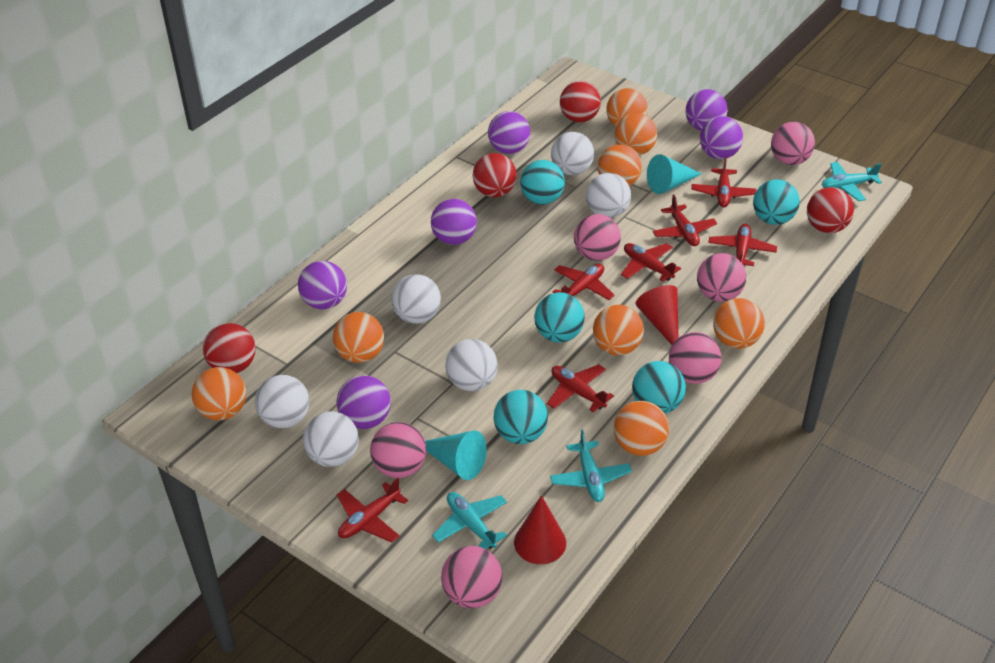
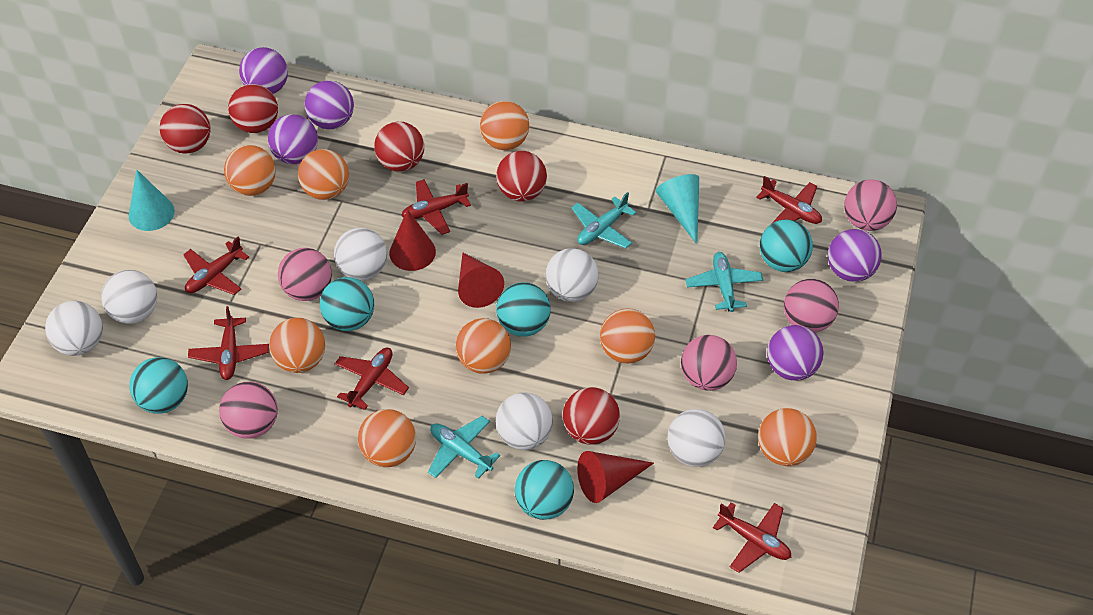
pink ball: [370,422,426,478] [441,546,502,609] [574,214,621,261] [669,332,721,384] [697,253,746,302] [771,122,815,165] = 6 -> [219,382,278,439] [278,248,332,301] [681,335,737,391] [784,279,839,333] [844,179,897,231] = 5
purple ball: [298,261,347,309] [337,375,391,429] [431,199,477,245] [488,111,530,154] [686,89,727,130] [700,116,743,159] = 6 -> [239,47,288,94] [268,114,318,164] [305,80,354,130] [767,325,824,381] [828,229,882,282] = 5
red ball: [203,323,256,373] [473,153,517,198] [560,81,601,122] [807,187,854,233] = 4 -> [160,104,211,154] [228,84,278,133] [374,122,424,172] [496,151,547,202] [563,387,620,445] = 5
red cone: [514,495,566,564] [636,285,678,345] = 2 -> [389,209,436,271] [458,253,504,308] [577,451,654,503] = 3
red plane: [337,478,408,543] [547,364,614,412] [552,264,615,300] [621,243,681,282] [652,195,717,246] [692,157,756,207] [708,224,777,266] = 7 -> [183,237,249,295] [188,306,269,380] [335,348,409,410] [401,179,471,235] [713,502,791,573] [756,176,822,224] = 6

